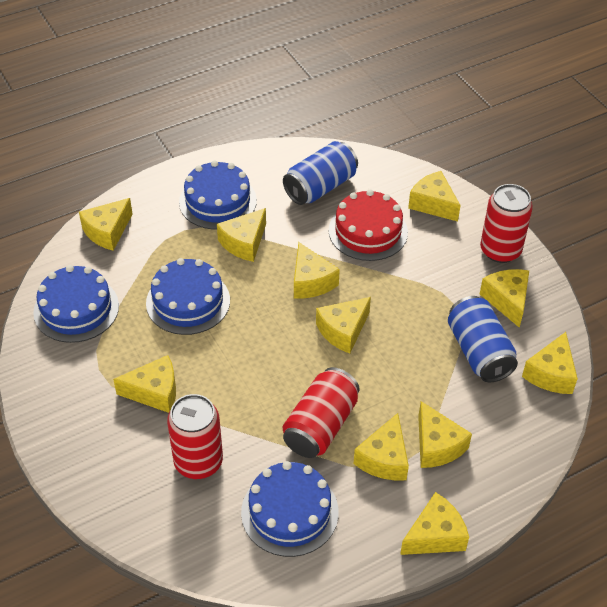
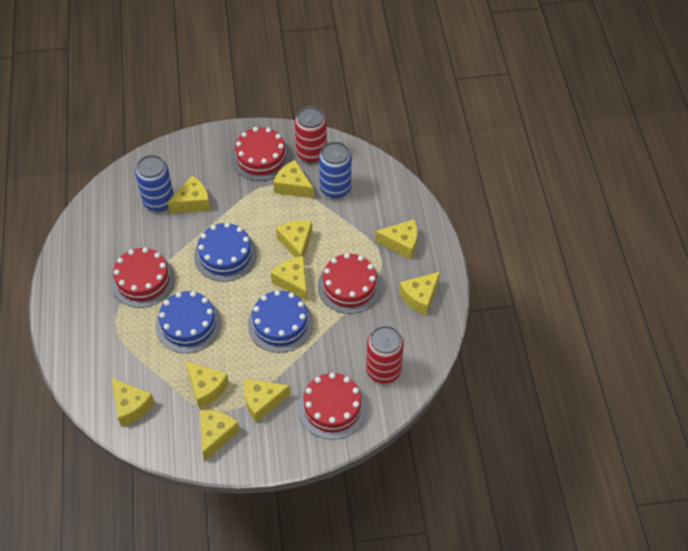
blue cake: [33,265,119,343] [146,258,230,335] [179,161,257,229] [241,461,339,557] = 4 -> [156,291,221,353] [194,222,257,282] [248,290,313,353] = 3
red cake: [329,190,408,261] = 1 -> [111,247,175,308] [231,127,291,181] [298,373,367,440] [318,253,382,314] = 4
red can: [167,394,223,479] [283,367,360,458] [480,184,533,263] = 3 -> [295,106,327,163] [366,326,404,384] = 2
yellow cheese: [79,198,133,251] [113,355,176,413] [217,208,266,262] [294,242,340,298] [316,297,371,353] [354,413,409,481] [400,492,469,555] [408,171,461,222] [418,401,472,468] [480,269,529,328] [522,332,578,394] = 11 -> [111,378,155,427] [167,176,210,213] [185,361,229,408] [200,410,240,461] [244,379,291,423] [271,256,307,301] [273,160,314,198] [276,220,312,258] [375,219,418,259] [399,272,440,316] = 10

